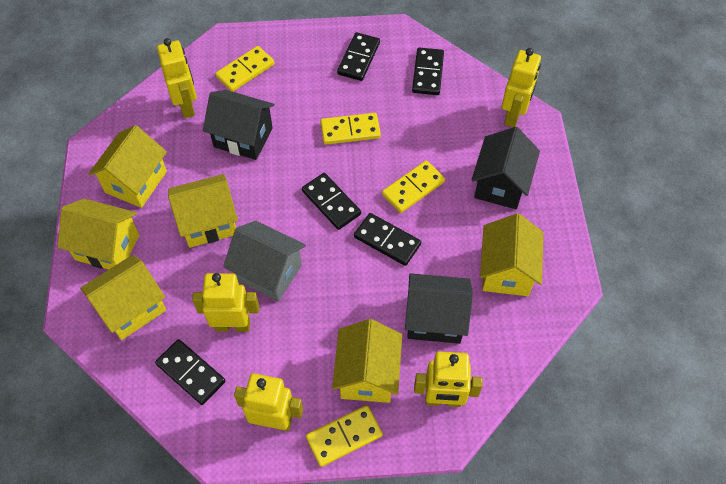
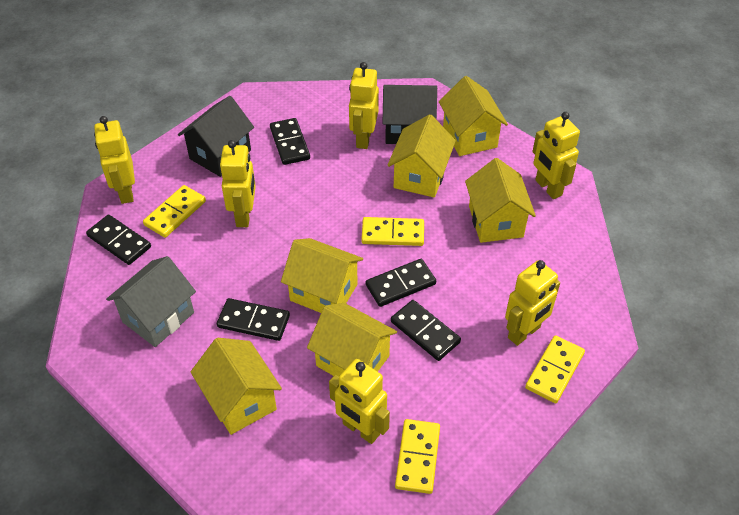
black house: [203,90,275,160] [405,273,473,344] [471,127,540,209] = 3 -> [178,96,254,177] [383,85,437,144] = 2
yellow robot: [157,38,197,118] [192,273,259,332] [234,373,303,431] [414,351,483,407] [502,48,541,127] = 5 -> [94,116,135,204] [220,140,256,227] [329,359,390,444] [349,62,379,149] [505,260,560,346] [532,112,580,199] = 6

